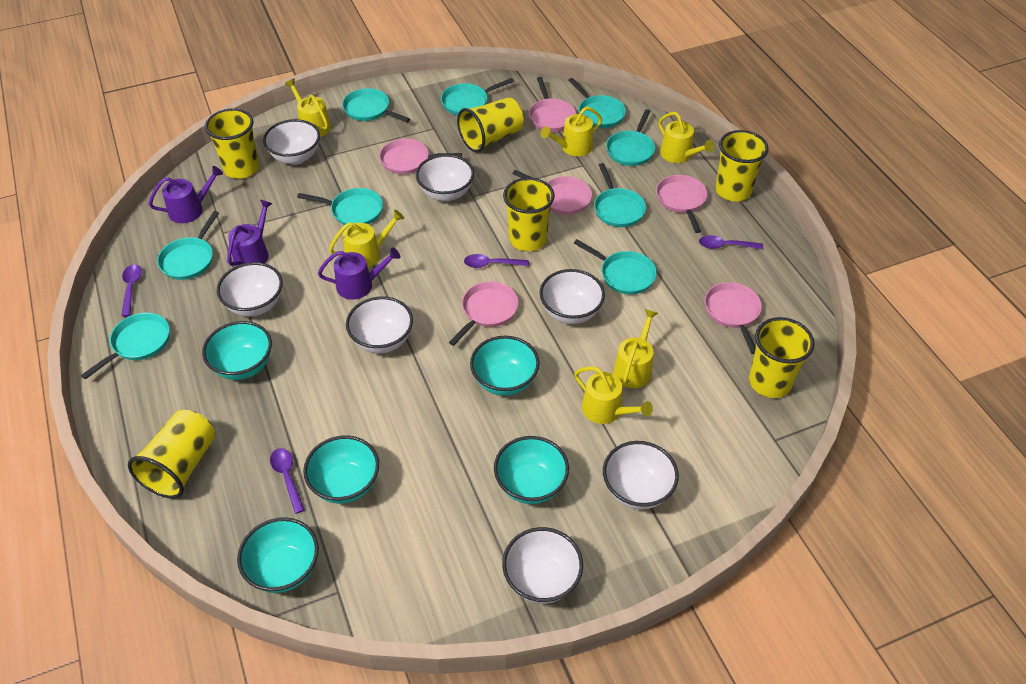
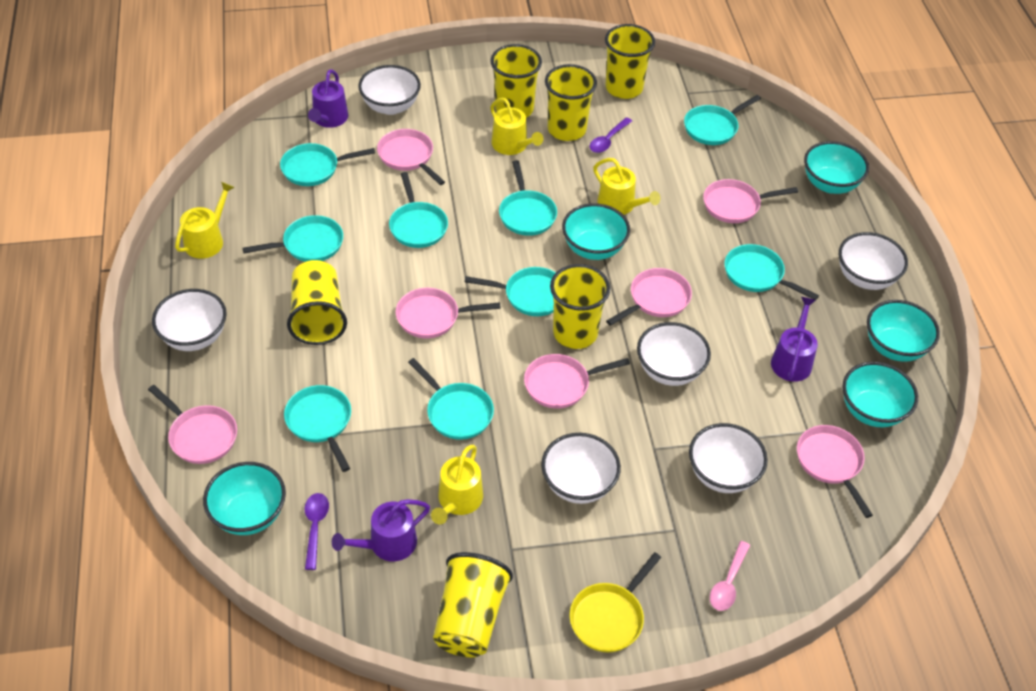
pink pan: [379,139,462,174] [449,281,519,346] [512,170,592,215] [529,77,576,132] [656,175,707,233] [704,282,762,354] = 6 -> [148,385,237,464] [377,129,445,185] [396,288,501,338] [524,354,630,409] [606,268,692,326] [703,179,798,223] [797,425,873,518] = 7
pink spoon: none = 0 -> [710,541,750,611] = 1
purple spoon: [121,264,142,317] [270,448,305,514] [464,254,529,268] [699,235,763,249] = 4 -> [305,493,329,570] [590,117,632,153] = 2
white bowl: [217,262,283,317] [263,119,320,165] [346,296,413,353] [416,154,474,201] [502,527,583,604] [539,269,605,324] [603,441,679,509] = 7 -> [152,289,227,351] [358,65,421,115] [541,433,621,504] [637,322,711,386] [689,423,768,493] [839,232,908,290] = 6
yellow pan: none = 0 -> [570,552,661,652] = 1
yellow watering can: [285,79,331,137] [329,210,404,268] [541,107,602,156] [574,366,653,424] [613,309,658,388] [658,112,714,163] = 6 -> [175,182,235,258] [431,445,483,525] [490,98,543,155] [593,158,660,215] = 4

